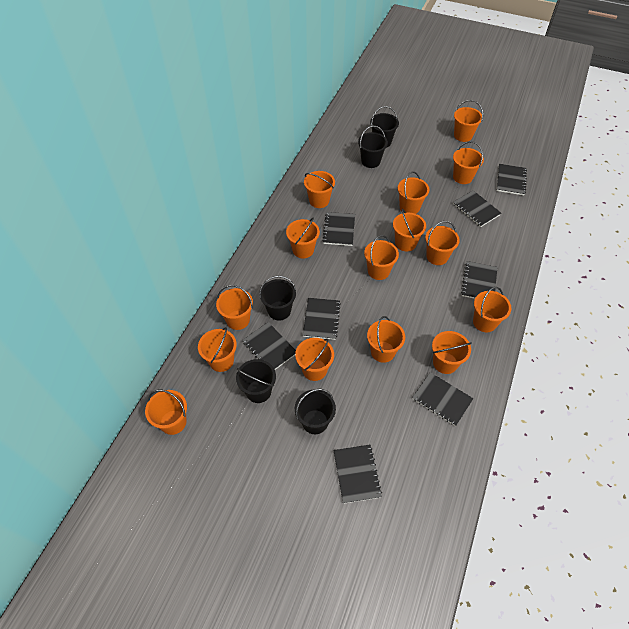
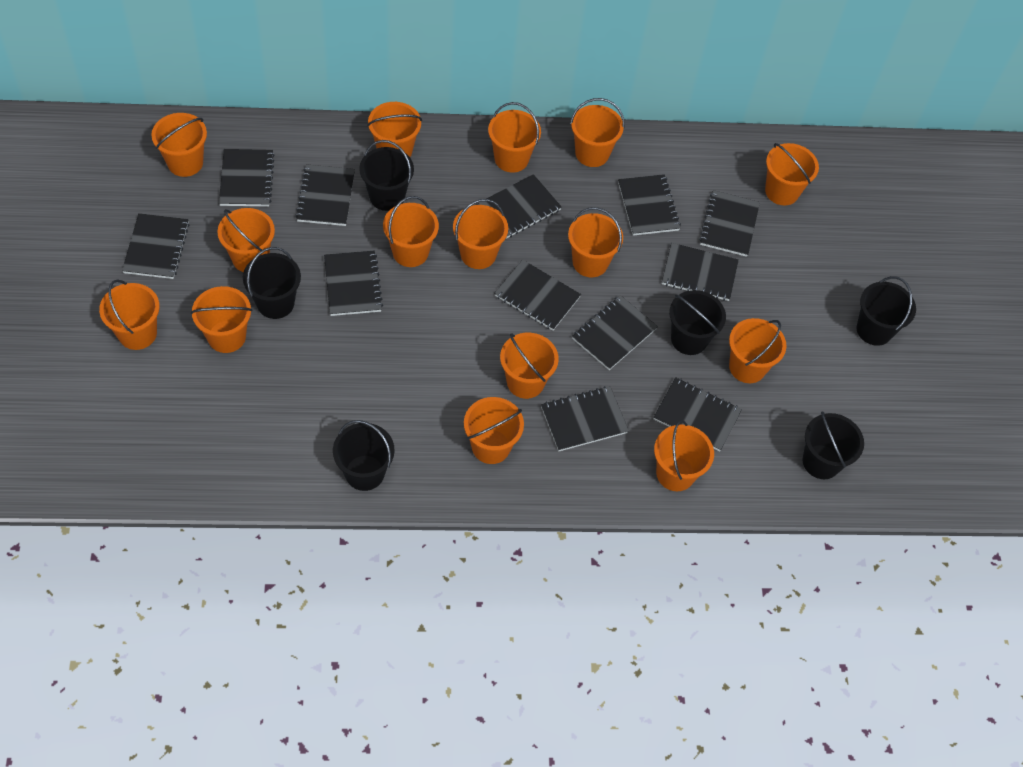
black bucket: [236,359,276,403] [259,276,296,321] [295,389,336,434] [358,126,388,168] [370,106,399,148] = 5 -> [243,247,301,319] [333,420,395,491] [359,140,414,211] [669,290,726,355] [803,411,864,479] [857,276,916,346] = 6
black notebook: [242,322,296,370] [303,298,341,340] [322,212,355,246] [333,445,382,504] [412,372,474,426] [453,190,501,227] [461,261,497,299] [497,164,527,195] = 8 -> [122,213,189,279] [219,149,275,207] [295,164,355,226] [324,251,383,316] [478,174,562,239] [494,260,581,331] [541,386,629,451] [572,295,658,370] [618,174,681,236] [654,377,742,452] [662,243,739,301] [699,190,760,257] = 12

